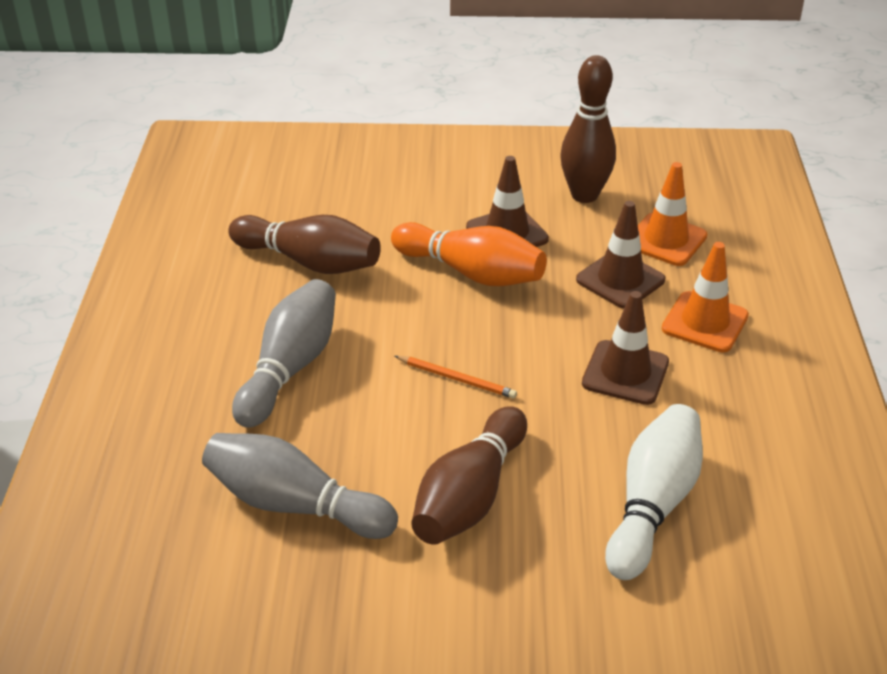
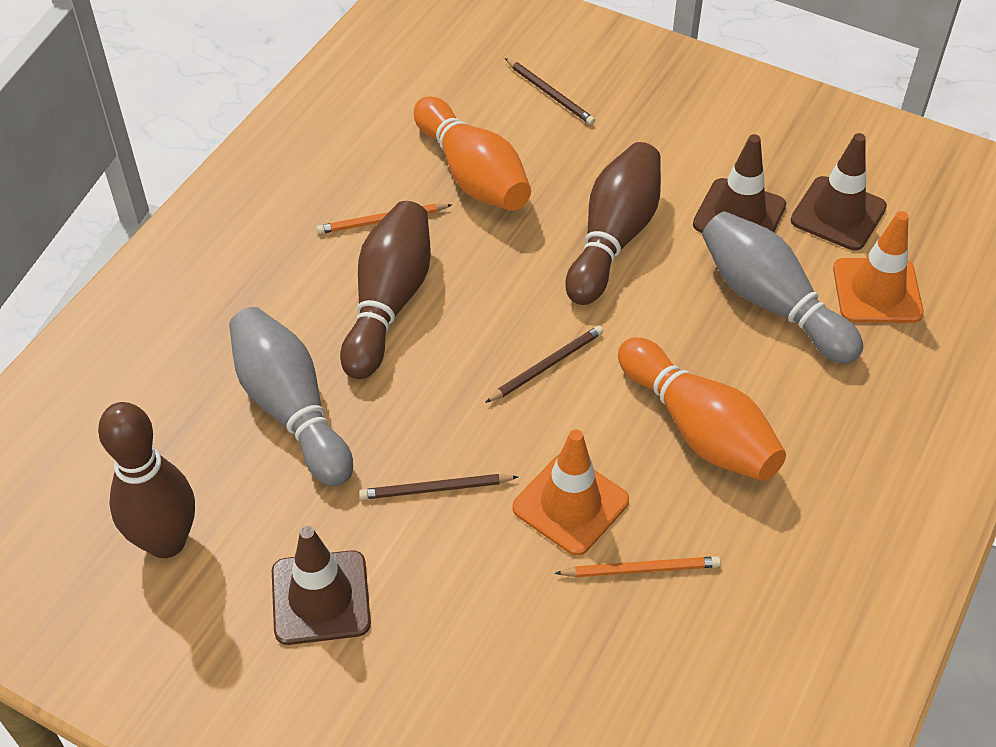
brown pencil: none = 0 -> [359,474,518,500] [485,326,603,403] [505,58,595,125] = 3
orange bowling pin: [391,222,547,286] = 1 -> [414,97,531,211] [618,337,786,481] = 2
orange pencil: [395,356,517,399] = 1 -> [317,204,452,234] [555,556,721,577] = 2
white bowling pin: [605,404,703,580] = 1 -> none = 0

